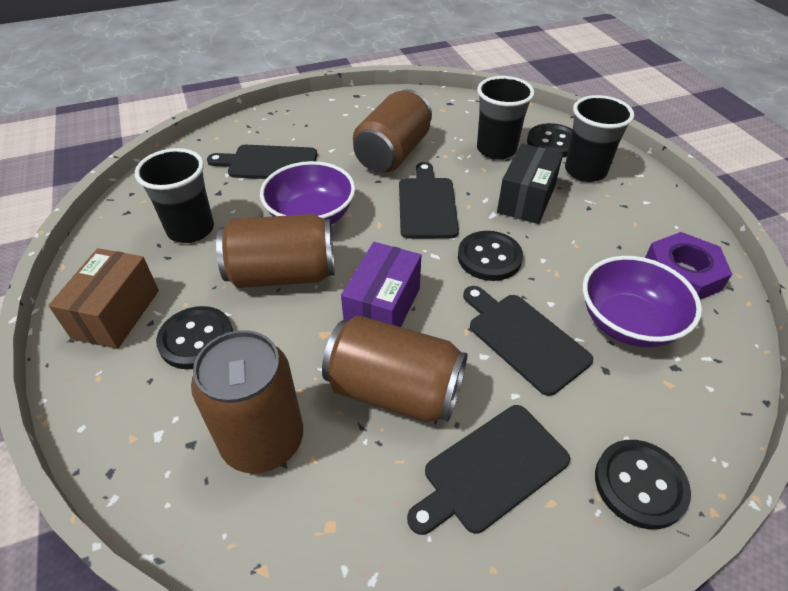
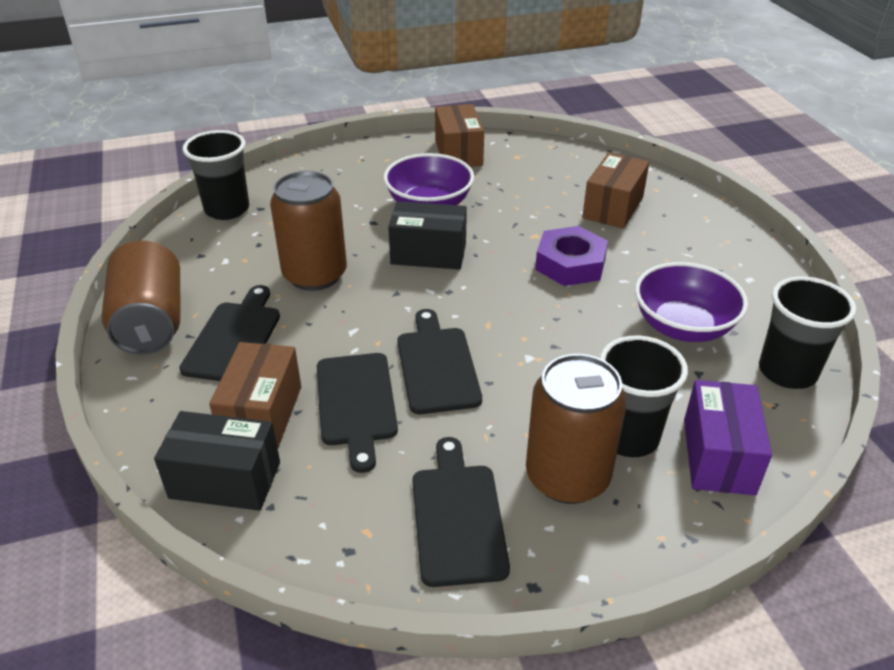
black box: [497,143,563,224] = 1 -> [154,411,280,511] [388,201,467,270] = 2
black button: [156,306,233,369] [458,231,523,281] [527,123,573,157] [595,440,691,529] = 4 -> none = 0
brown box: [48,248,159,349] = 1 -> [209,342,301,448] [435,104,484,167] [582,152,649,229] = 3
brown can: [191,330,303,474] [216,214,335,288] [322,315,467,422] [353,89,432,172] = 4 -> [102,240,180,355] [270,171,347,291] [526,354,627,504] = 3

